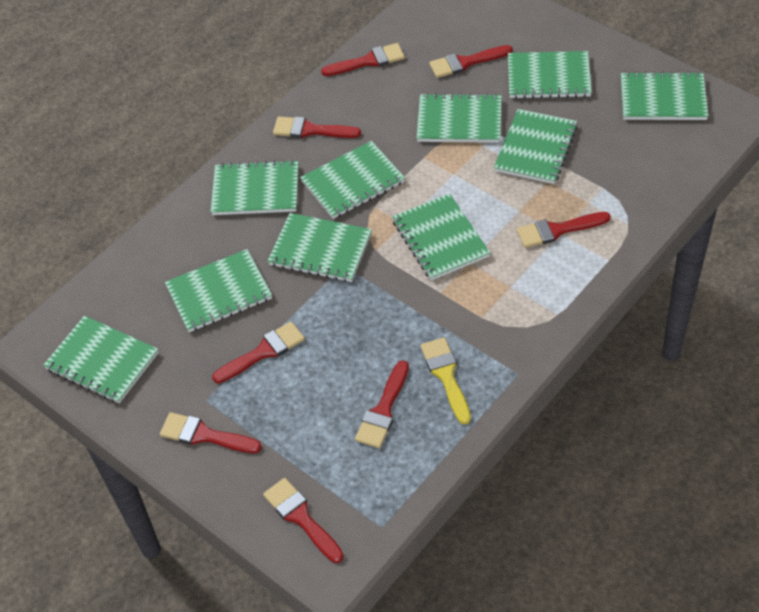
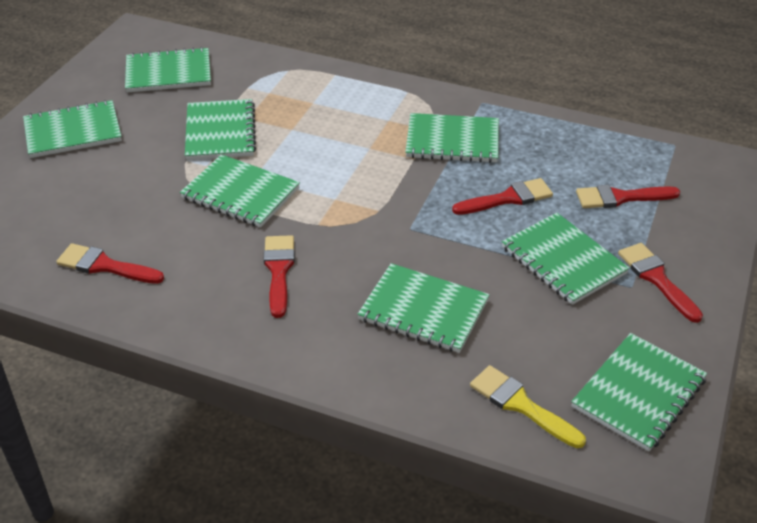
green notebook: [43,316,159,403] [165,249,272,332] [211,160,298,215] [268,213,372,282] [300,141,405,219] [392,193,490,280] [416,93,502,143] [494,109,578,184] [508,51,592,99] [621,72,708,120] = 10 -> [23,100,122,158] [125,47,211,93] [180,154,300,227] [185,99,256,160] [357,263,490,353] [405,113,499,163] [502,213,630,305] [571,333,707,451] = 8
red brush: [160,412,262,453] [212,322,305,383] [263,478,344,563] [273,117,361,138] [321,43,405,76] [355,360,409,448] [429,45,513,78] [517,212,611,248] = 8 -> [56,243,164,284] [264,235,295,318] [452,178,553,215] [576,185,680,208] [618,243,703,323] = 5

